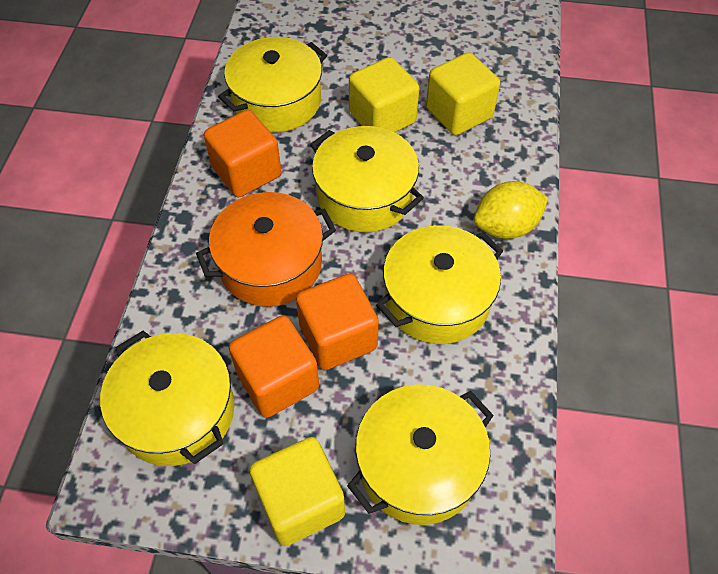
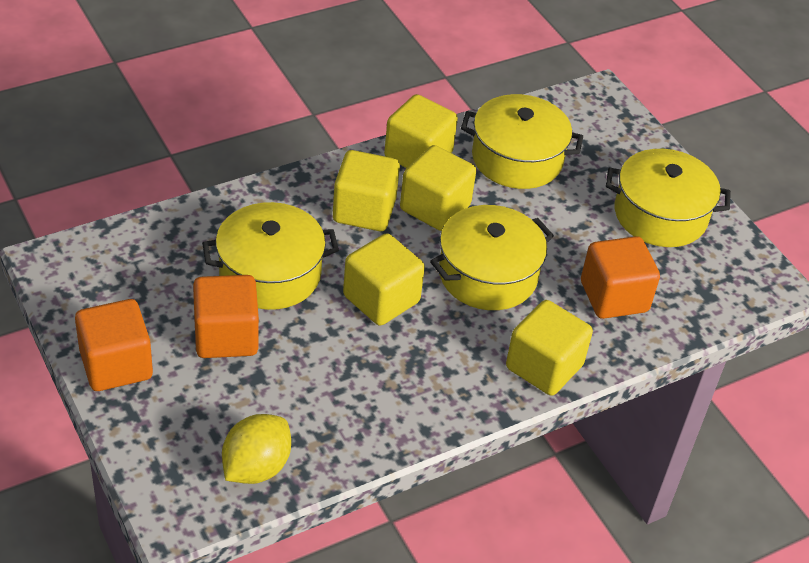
orange pot: [196,192,336,307] = 1 -> none = 0
yellow cube: [250,437,345,546] [349,57,419,133] [426,52,500,135] = 3 -> [333,150,400,231] [343,233,425,326] [384,94,458,168] [400,145,476,231] [506,300,593,396] = 5
yellow pot: [100,330,234,466] [218,37,327,132] [310,126,424,232] [347,385,494,525] [376,225,503,344] = 5 -> [202,202,339,310] [430,205,554,310] [461,94,583,189] [606,149,731,247] = 4

